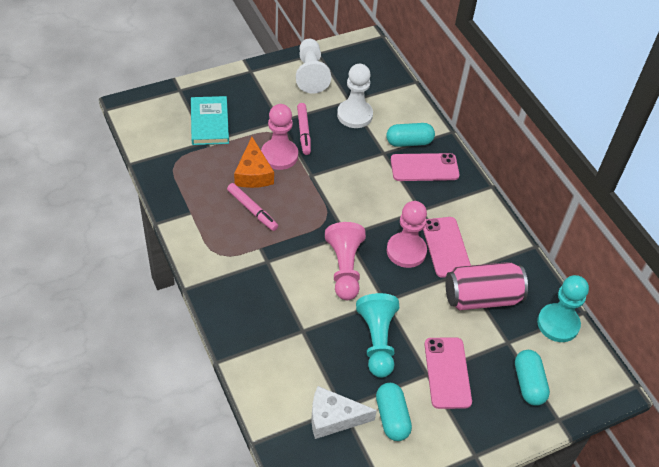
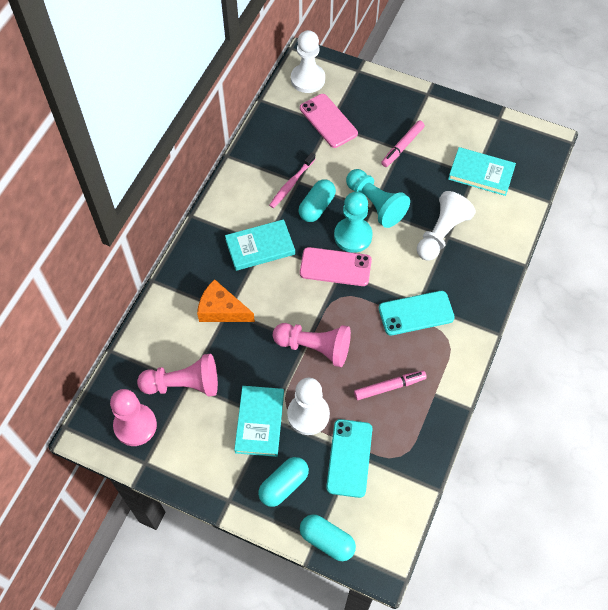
pink can: [445,262,528,310] = 1 -> none = 0
pink phone: [391,153,459,181] [423,217,471,278] [424,338,472,409] = 3 -> [300,94,358,148] [300,247,372,286] = 2
pink toothbrush: none = 0 -> [269,152,315,208] = 1
turquoise book: [191,96,229,145] = 1 -> [225,219,295,271] [234,386,284,457] [448,147,516,196] = 3
turquoise phone: none = 0 -> [326,419,372,498] [379,291,455,335] = 2
white cheese: [311,386,377,439] = 1 -> none = 0
white pawn: [296,39,331,93] [337,64,373,128] = 2 -> [287,378,330,435] [291,30,325,93] [417,191,476,261] = 3

